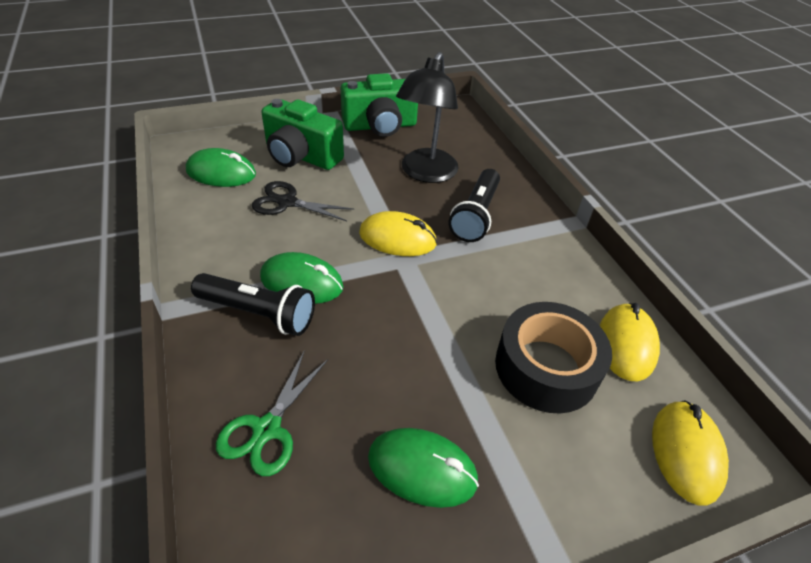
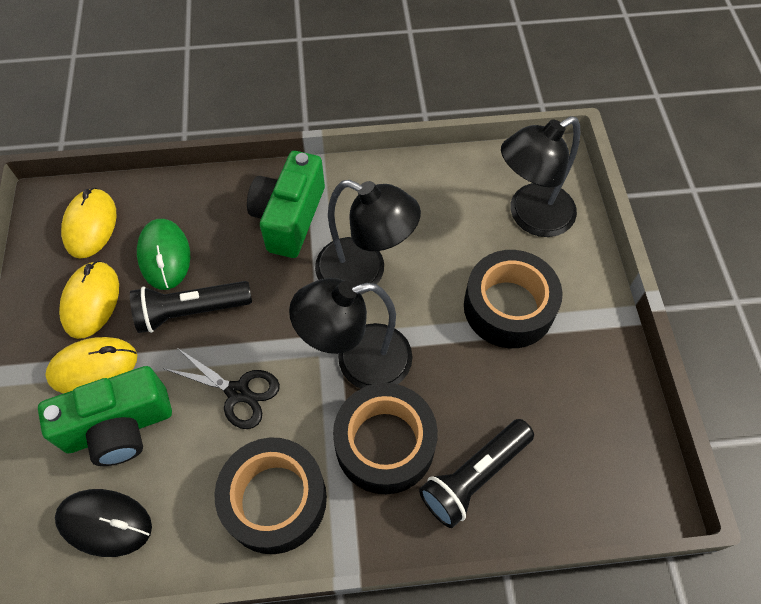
black lamp: [396,52,459,183] = 1 -> [289,278,412,389] [315,180,421,295] [501,116,580,237] = 3
black mouse: none = 0 -> [55,489,152,557] = 1
black tape: [495,302,612,414] = 1 -> [214,437,327,554] [333,383,438,494] [464,250,562,348] = 3
green mouse: [186,148,256,187] [260,252,344,304] [368,428,479,508] = 3 -> [137,219,190,290] = 1
green scissors: [216,352,328,476] = 1 -> none = 0

